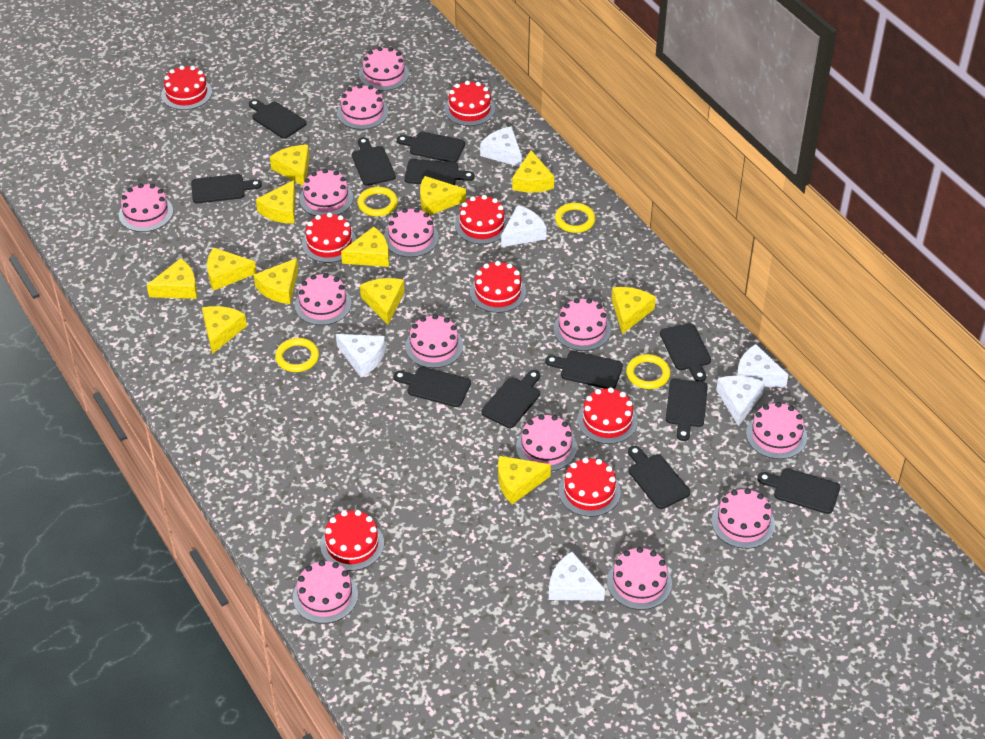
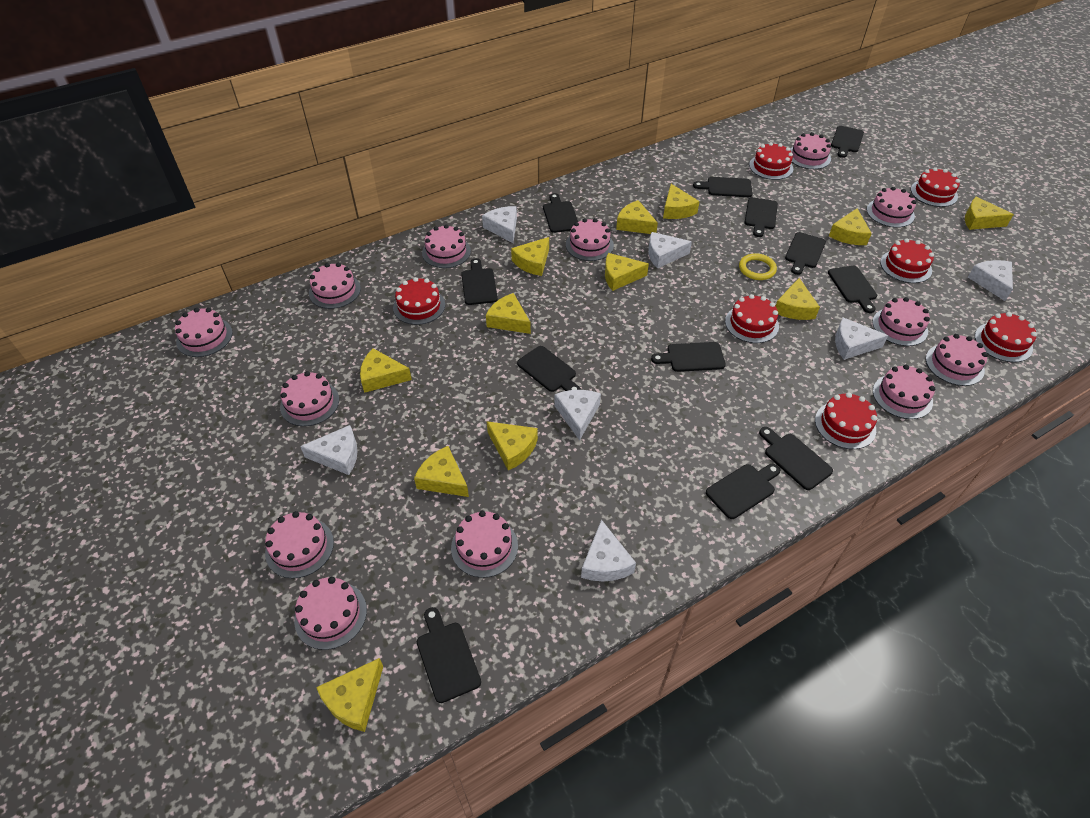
red cake: [161,65,212,110] [302,213,357,263] [320,510,384,571] [444,81,495,126] [455,195,509,244] [470,261,526,313] [558,458,621,517] [577,387,638,444] = 8 -> [393,277,445,325] [725,294,779,343] [749,142,793,180] [815,392,877,449] [880,238,934,283] [911,167,960,207] [975,312,1037,362] = 7
white cheese: [336,334,386,377] [480,126,522,167] [501,205,547,247] [549,552,605,601] [716,376,765,426] [737,344,788,387] = 6 -> [300,425,358,475] [482,206,517,243] [554,390,601,441] [581,520,636,581] [648,232,692,269] [835,317,889,360] [968,260,1013,301] = 7
yellow ring: [275,338,319,372] [358,187,398,216] [555,203,596,233] [626,354,671,389] = 4 -> [739,253,777,280] = 1

